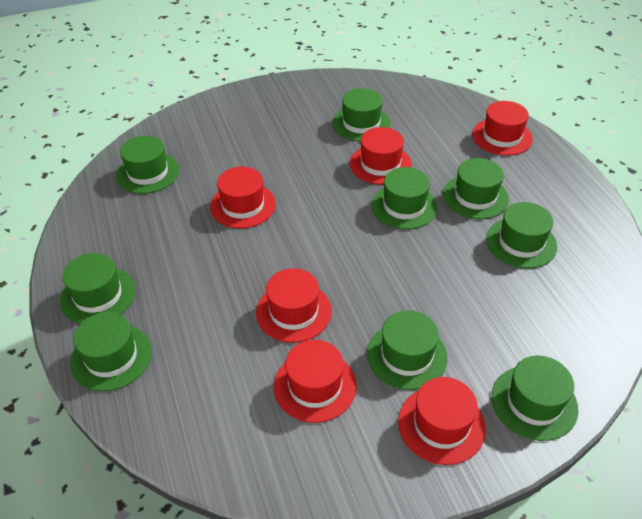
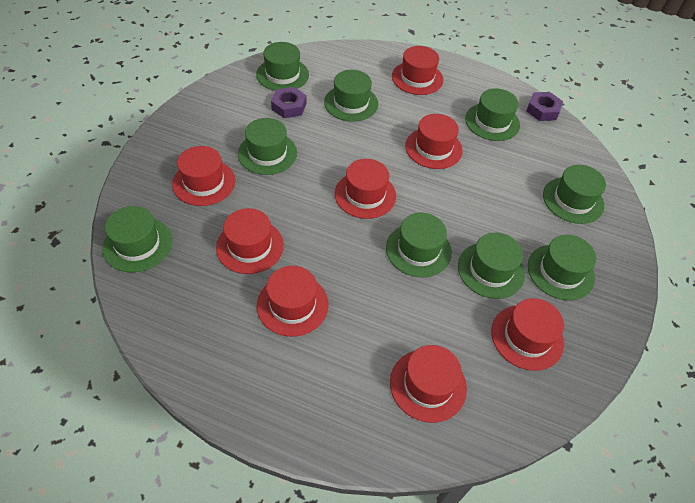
purple nut: none = 0 -> [271,87,306,118] [526,92,563,121] = 2
red hat: [210,167,276,229] [256,268,332,342] [274,340,357,423] [350,127,412,185] [398,377,486,465] [472,101,533,156] = 6 -> [172,146,235,206] [216,208,284,274] [257,266,329,337] [335,159,396,219] [390,345,467,423] [392,46,443,95] [405,114,463,169] [491,298,564,371] = 8

